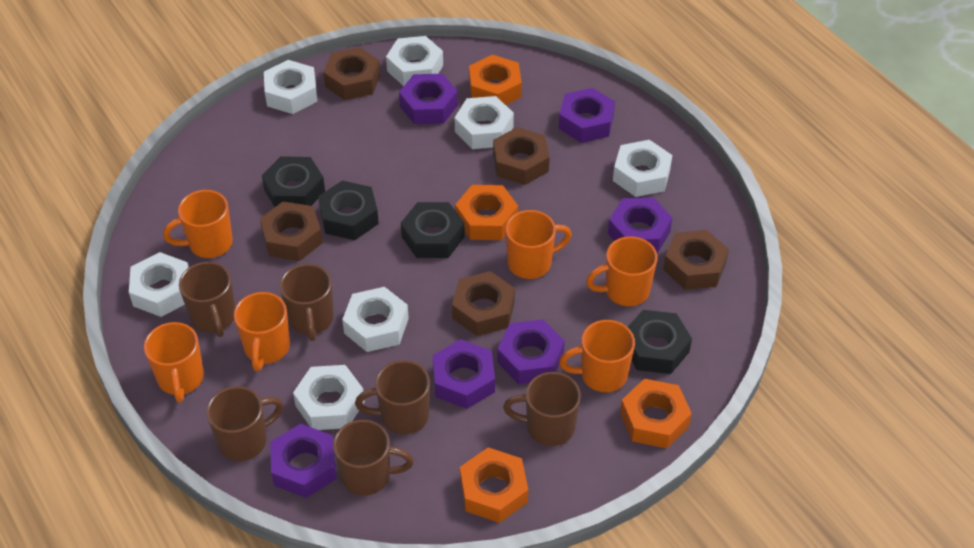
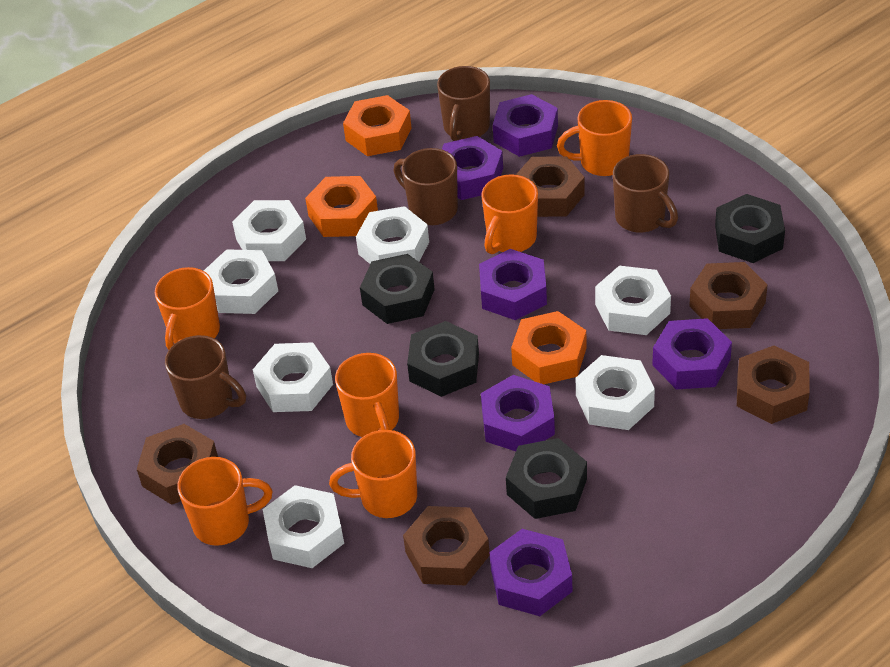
brown mug: [179,262,235,337] [206,386,283,461] [280,264,334,341] [333,420,414,496] [355,360,430,434] [503,372,581,446] = 6 -> [165,335,246,419] [393,148,458,225] [437,66,490,141] [613,154,678,233] = 4
orange nut: [455,185,518,240] [460,447,528,523] [469,55,522,105] [620,379,692,448] = 4 -> [305,176,378,237] [343,95,412,156] [511,311,586,384] = 3

